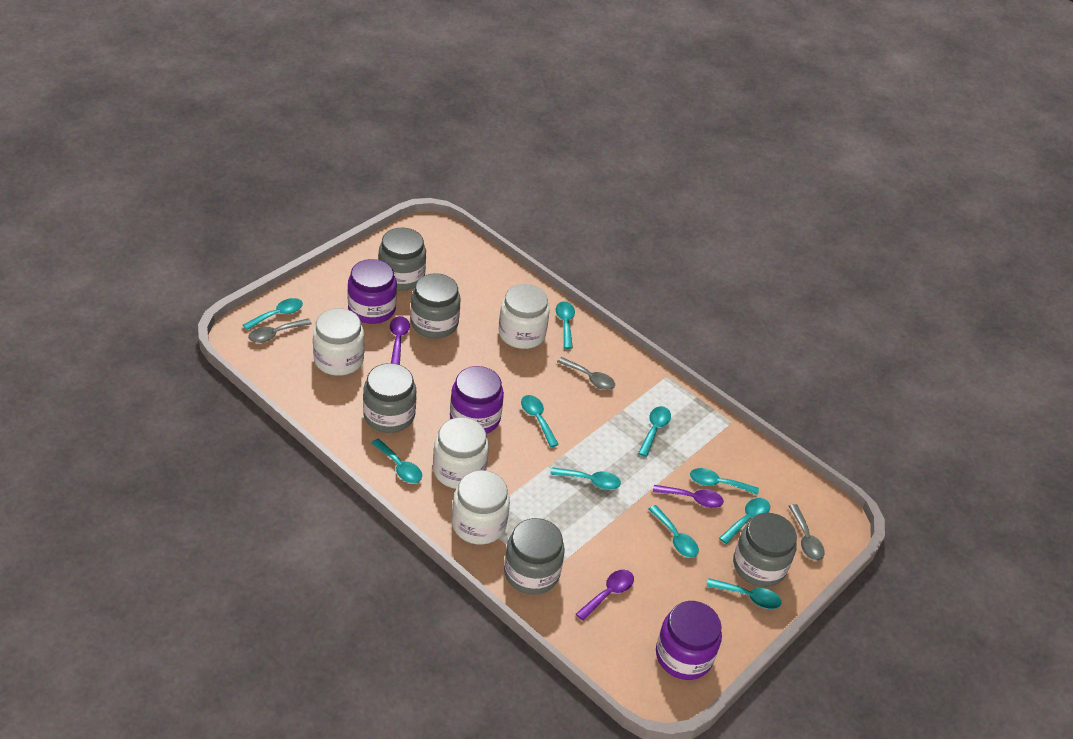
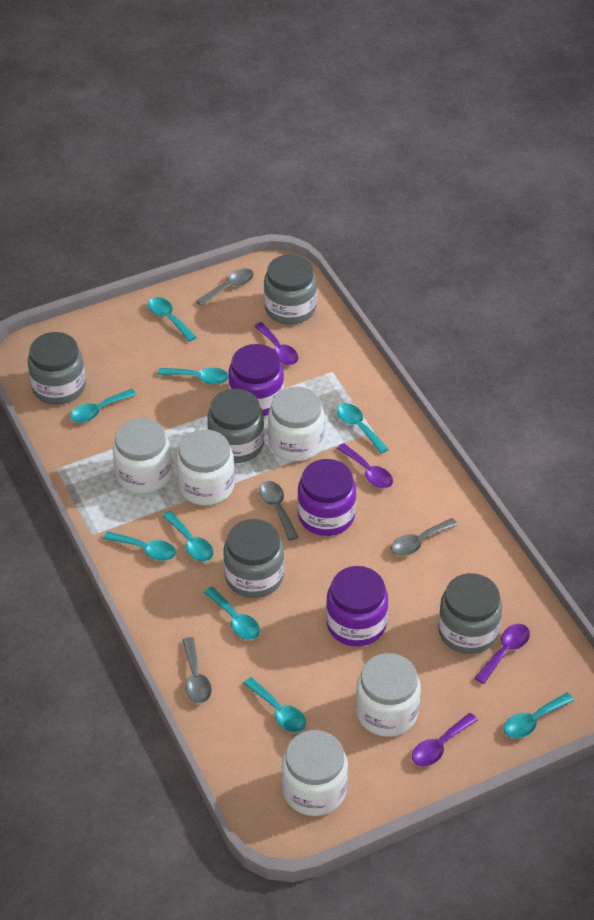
grey spoon: [248,318,312,343] [557,357,615,390] [789,504,825,561] = 3 -> [183,637,212,703] [196,268,254,306] [259,481,299,541] [391,518,458,556] = 4
purple spoon: [390,316,410,365] [576,570,634,621] [653,485,724,508] = 3 -> [254,322,298,365] [337,443,393,488] [412,713,478,767] [475,624,530,684] = 4
turquoise spoon: [243,298,303,330] [371,439,422,483] [521,395,559,447] [550,467,621,490] [556,301,575,349] [638,406,671,457] [649,505,699,558] [690,468,759,495] [707,578,781,609] [719,498,770,544] = 10 -> [70,389,136,423] [103,531,176,561] [148,297,196,342] [158,367,229,384] [163,511,214,561] [204,587,260,640] [243,677,306,733] [337,403,389,454] [504,693,574,738] = 9
white jar: [313,308,364,376] [433,417,489,489] [452,470,510,545] [499,284,550,349] = 4 -> [113,418,172,494] [176,429,235,505] [268,387,325,461] [281,730,348,816] [356,653,421,737] = 5

